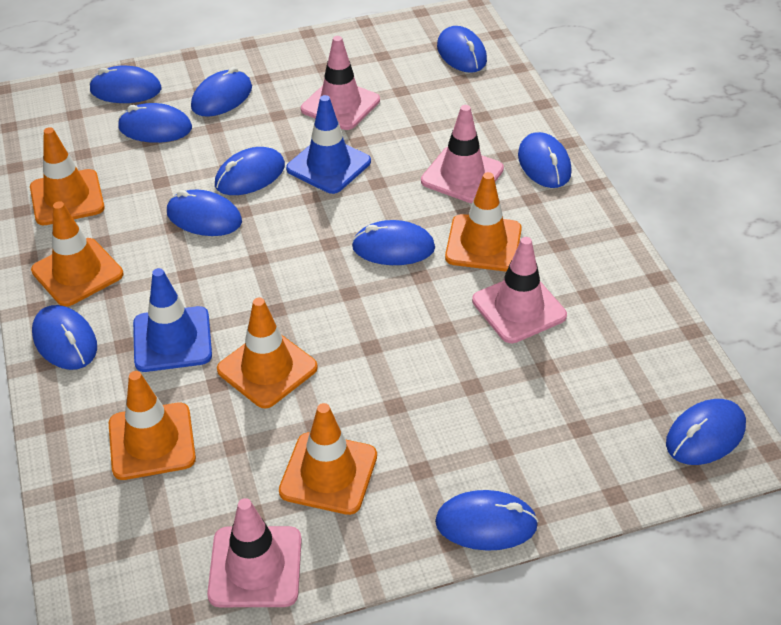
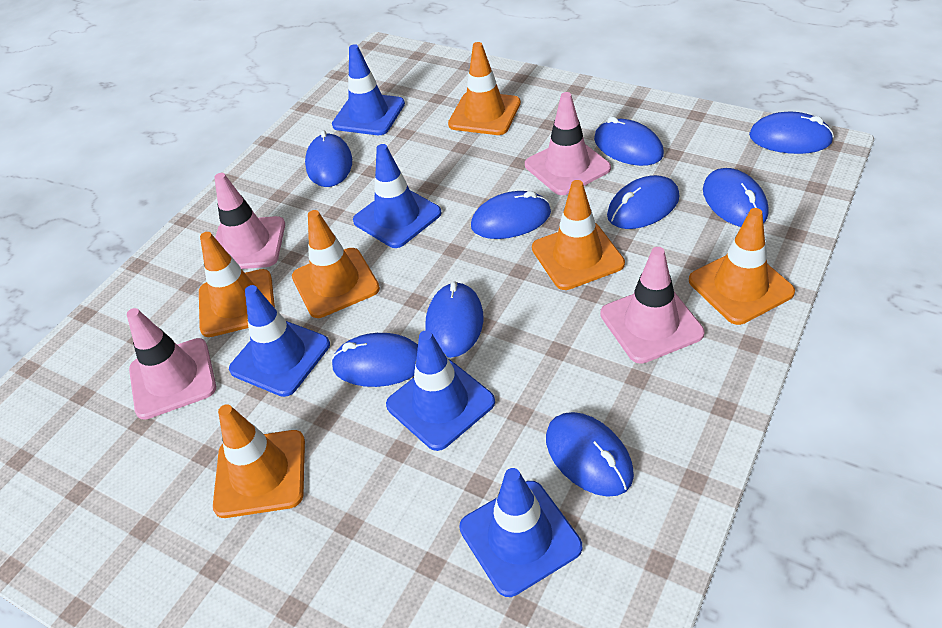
blue mouse: [32,305,97,370] [89,65,161,103] [118,103,192,143] [167,190,242,236] [191,67,252,117] [215,147,285,195] [352,220,435,265] [435,490,539,551] [437,26,487,73] [518,132,572,188] [666,399,746,465] = 11 -> [305,130,352,187] [331,333,418,387] [425,281,483,358] [471,191,551,239] [546,412,634,497] [594,117,664,166] [607,175,680,229] [703,168,769,227] [749,112,834,154] = 9
blue traffic cone: [133,268,212,372] [286,95,371,194] = 2 -> [229,285,330,397] [332,44,405,135] [353,144,442,248] [386,330,495,451] [459,468,582,597] = 5

